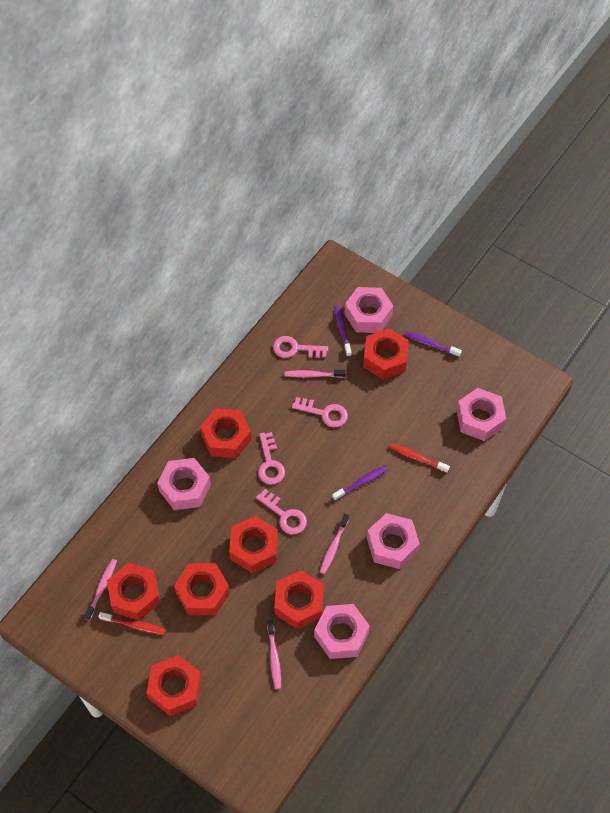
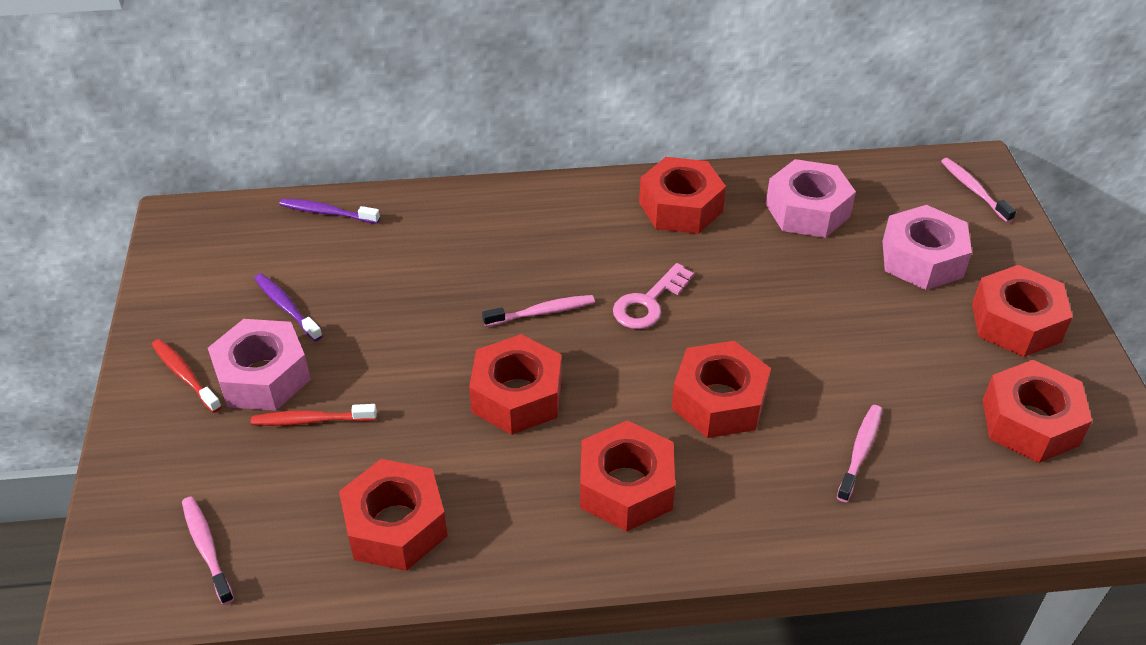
pink key: [256,489,307,534] [258,432,285,484] [273,336,328,358] [292,397,348,427] = 4 -> [613,263,694,329] = 1
pink nut: [157,458,211,510] [314,604,370,659] [344,287,393,333] [367,513,420,569] [456,388,506,441] = 5 -> [208,319,311,411] [766,159,856,238] [882,205,972,290] = 3
purple toothbrush: [332,465,388,501] [334,305,352,357] [404,331,462,357] = 3 -> [254,273,323,341] [279,198,380,224] = 2

